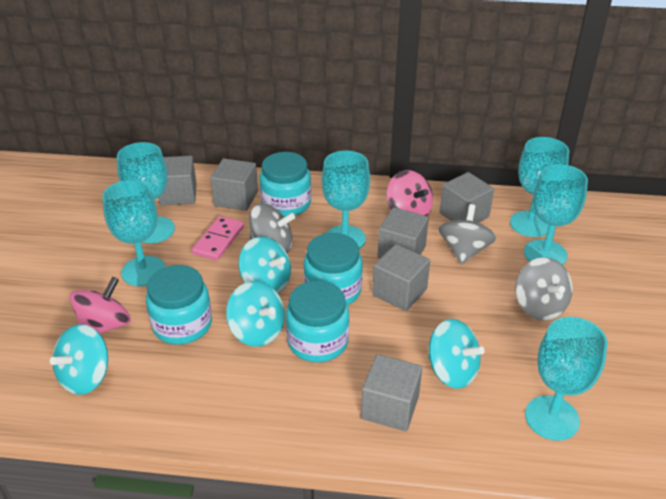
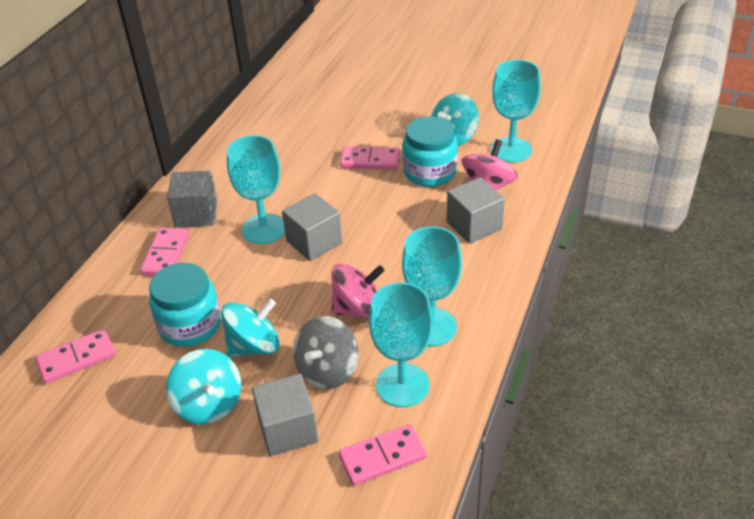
grey cube: [158,156,197,206] [210,158,258,211] [361,354,422,431] [372,244,430,311] [377,207,429,259] [439,172,494,223] = 6 -> [167,170,218,227] [252,374,319,456] [282,193,342,261] [447,177,505,244] = 4
grey spinning top: [249,203,295,253] [438,204,496,265] [515,257,573,321] = 3 -> [293,316,359,389] = 1
pink domino: [192,216,244,261] = 1 -> [35,329,116,384] [140,227,189,276] [338,424,427,486] [340,146,400,170] = 4
turquoise goblet: [102,180,166,286] [117,142,175,243] [322,150,370,249] [510,137,569,237] [524,164,588,265] [525,317,608,441] = 6 -> [227,135,285,244] [369,282,433,407] [402,226,462,346] [491,60,541,162] = 4
turquoise jar: [146,265,212,345] [260,152,311,217] [286,281,349,362] [304,233,363,306] = 4 -> [149,263,221,347] [403,116,458,187] = 2
turquoise spinning top: [50,324,108,395] [226,281,285,347] [238,237,291,294] [428,319,485,389] = 4 -> [166,349,241,425] [221,299,280,357] [431,93,479,147] = 3

